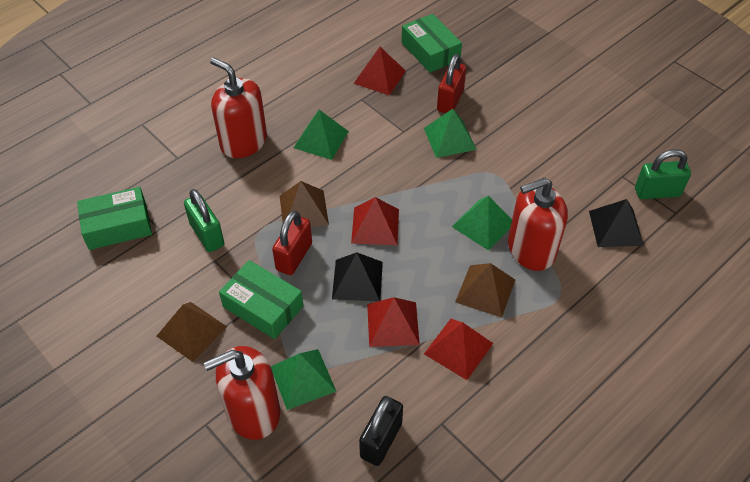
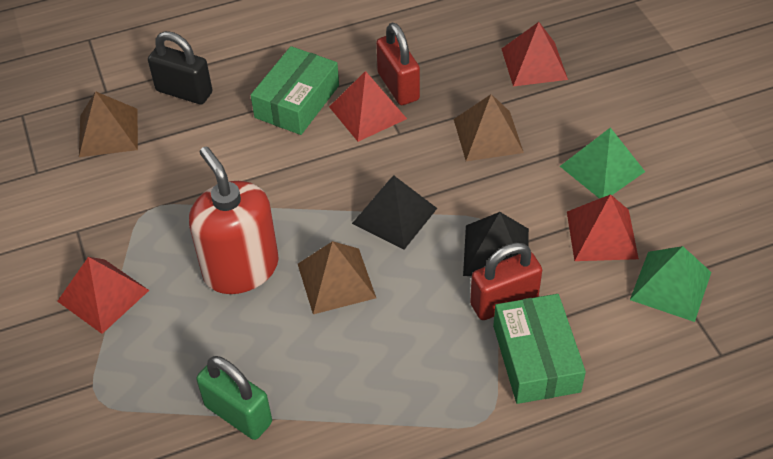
green box: [77,187,152,250] [219,260,304,339] [402,14,462,73] = 3 -> [251,46,339,135] [493,294,586,404] = 2
green padlock: [184,189,224,252] [635,149,691,199] = 2 -> [196,356,272,440] = 1
green pyramid: [271,349,336,410] [294,110,349,160] [424,109,477,158] [452,196,512,251] = 4 -> [560,127,645,199] [630,246,711,322] = 2
red soap dispenser: [204,346,280,440] [210,57,267,158] [508,178,568,271] = 3 -> [189,147,279,294] = 1

